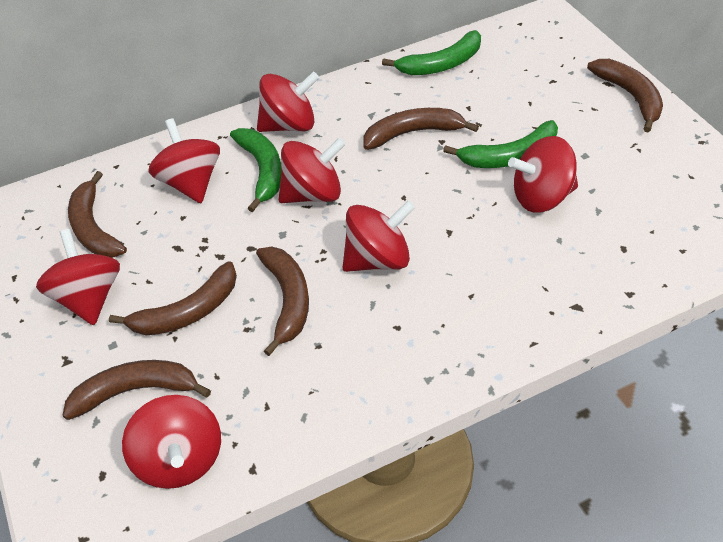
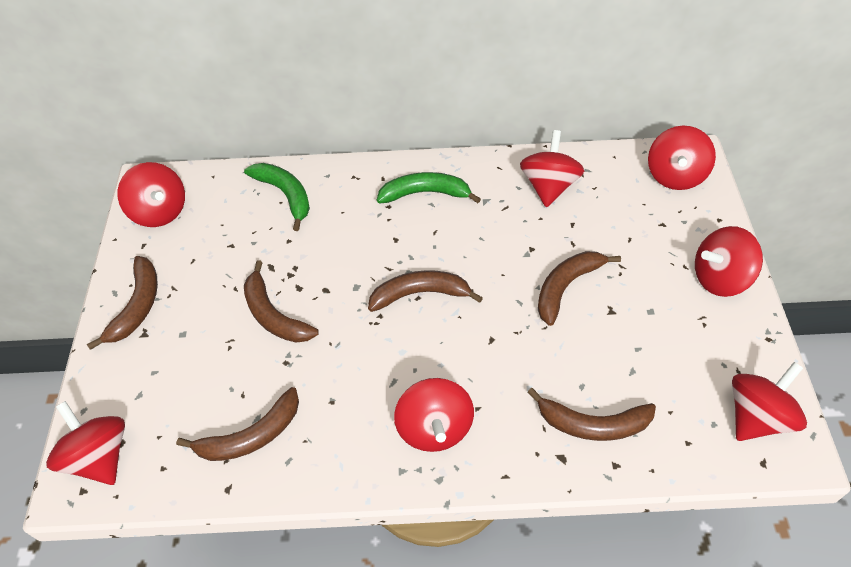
green banana: [230,128,281,212] [382,30,481,75] [443,120,558,168] = 3 -> [244,163,310,231] [377,172,481,203] = 2

